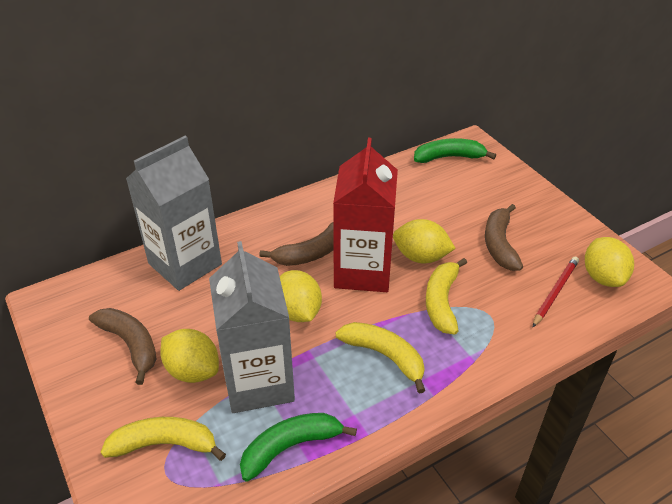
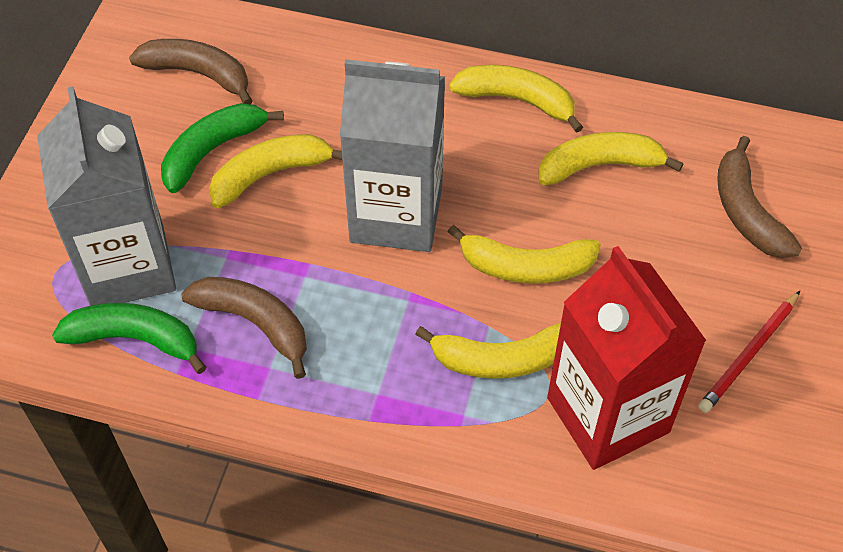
yellow banana: [101,417,226,461] [336,322,425,394] [426,258,467,335] = 3 -> [209,134,342,208] [415,323,561,379] [448,225,601,284] [449,65,583,133] [539,132,683,185] = 5
yellow lemon: [160,329,219,383] [280,270,322,322] [393,219,456,263] [585,237,634,287] = 4 -> none = 0

